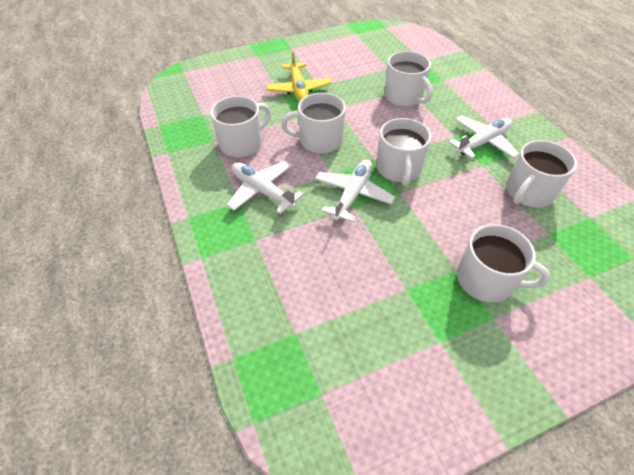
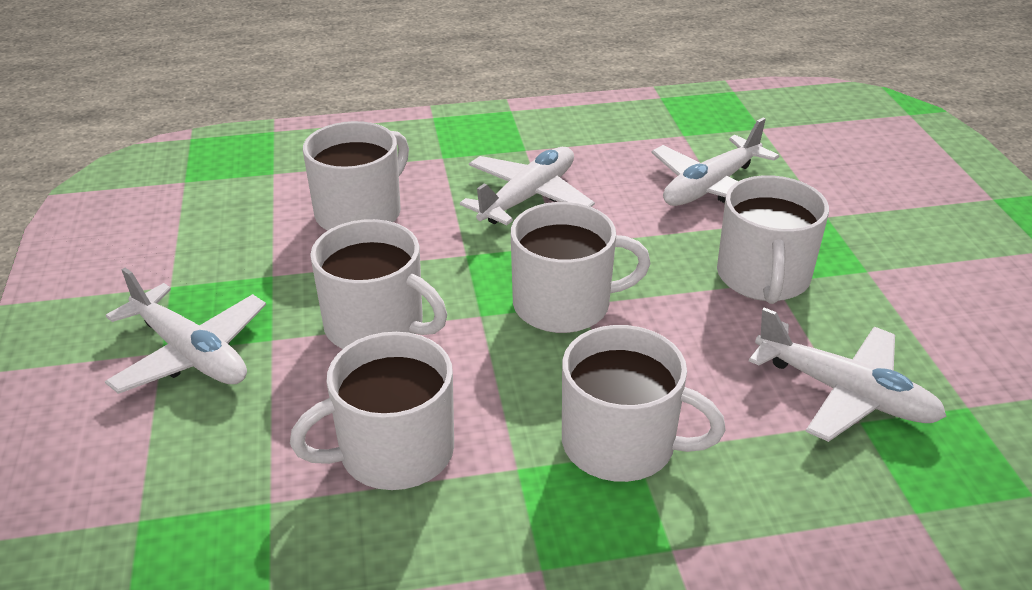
white plane: [227,161,304,214] [315,160,395,222] [449,115,519,159] = 3 -> [105,268,266,394] [460,147,595,225] [651,118,779,206] [749,307,947,442] = 4
yellow plane: [266,50,332,102] = 1 -> none = 0

